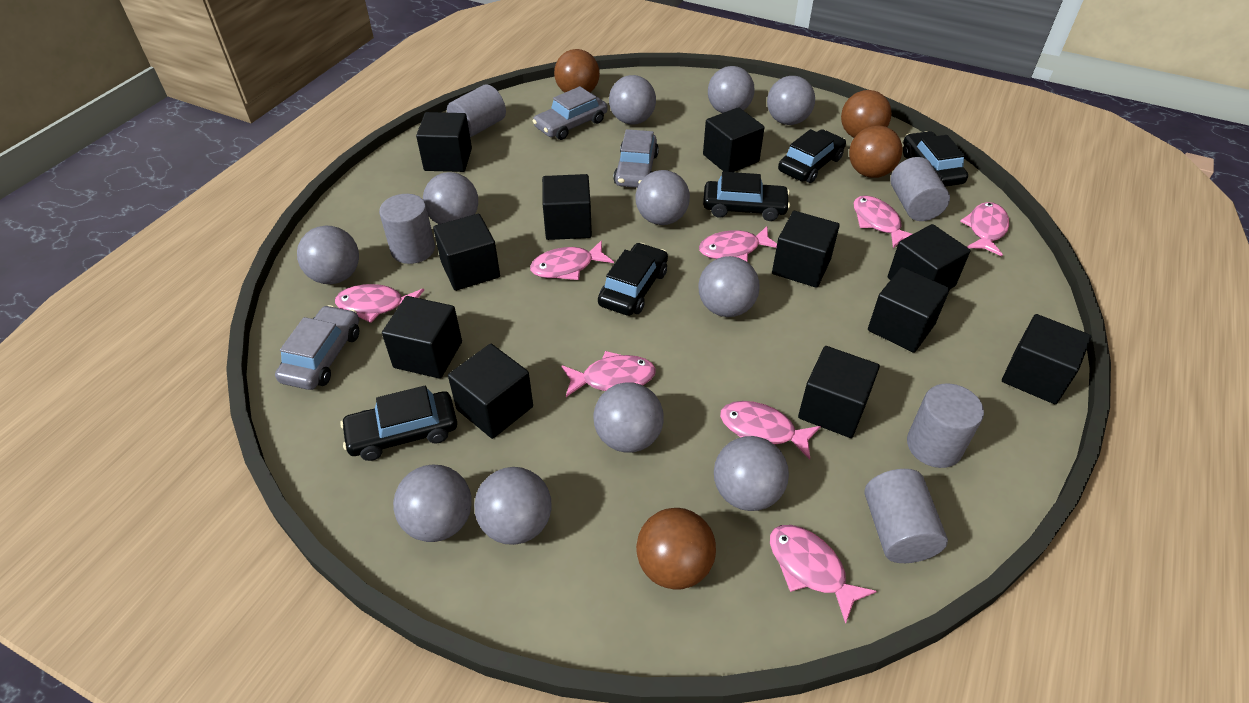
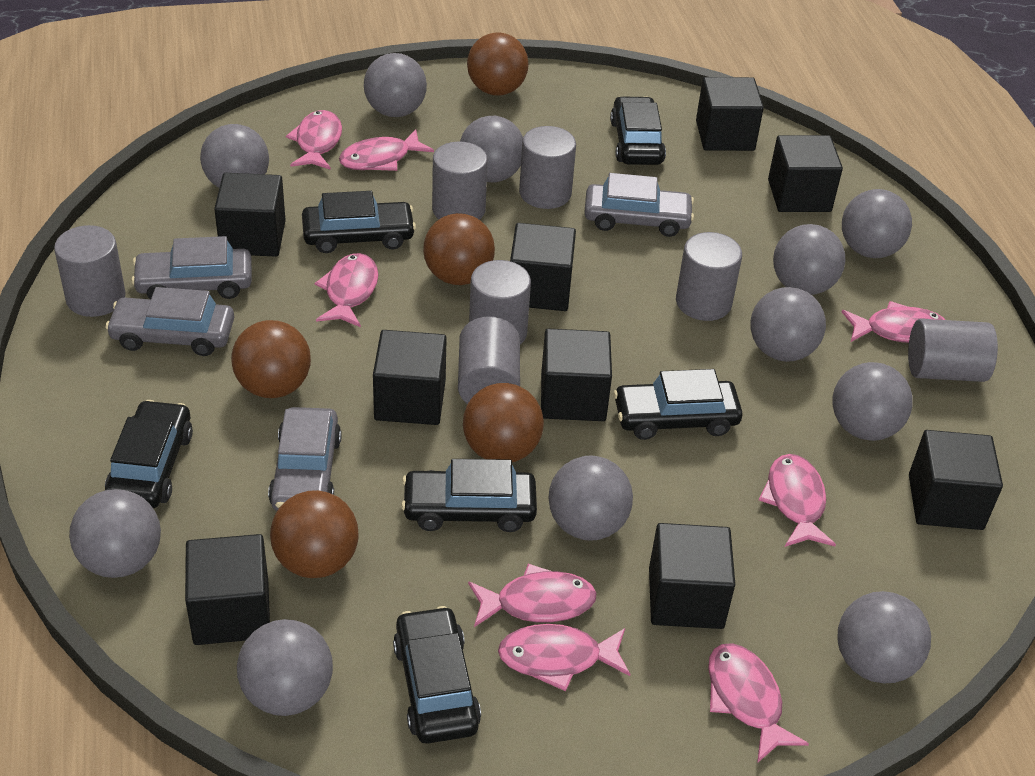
black car: [340,386,457,461] [598,243,668,316] [703,172,790,221] [778,129,846,183] [903,131,968,187] = 5 -> [105,400,193,508] [302,191,416,253] [393,606,481,744] [401,459,537,532] [610,96,666,165] [613,369,743,440] = 6
black cube: [382,296,462,379] [416,112,472,172] [433,214,500,291] [448,344,533,439] [542,174,592,240] [703,107,765,172] [772,211,840,288] [798,346,880,438] [868,267,950,353] [888,224,970,289] [1002,314,1091,404] = 11 -> [185,534,270,645] [214,173,286,257] [373,330,447,425] [510,223,576,311] [541,329,612,421] [649,523,735,629] [696,77,764,151] [768,135,843,212] [909,430,1003,530] = 9
brown ball: [554,49,600,93] [636,508,716,590] [841,90,892,138] [849,125,903,178] = 4 -> [231,320,311,398] [270,490,359,578] [423,213,495,285] [463,383,544,462] [467,32,529,96] = 5
grey car: [275,305,359,390] [533,86,607,140] [613,129,659,188] = 3 -> [106,287,234,356] [131,236,252,299] [268,407,342,511] [584,173,694,237] = 4
grey cylinder: [379,194,435,264] [447,84,506,137] [865,469,948,563] [890,157,950,221] [907,384,984,468] = 5 -> [54,225,125,317] [432,142,488,220] [458,316,520,404] [469,260,531,345] [519,126,576,209] [676,232,742,321] [908,319,998,382] = 7

